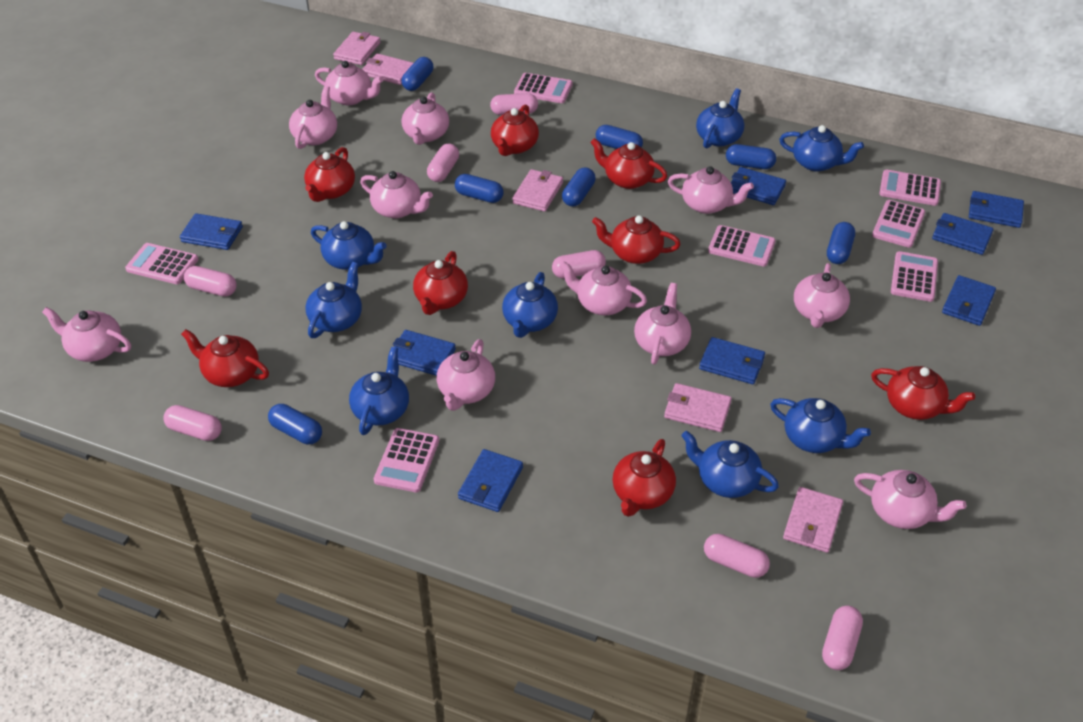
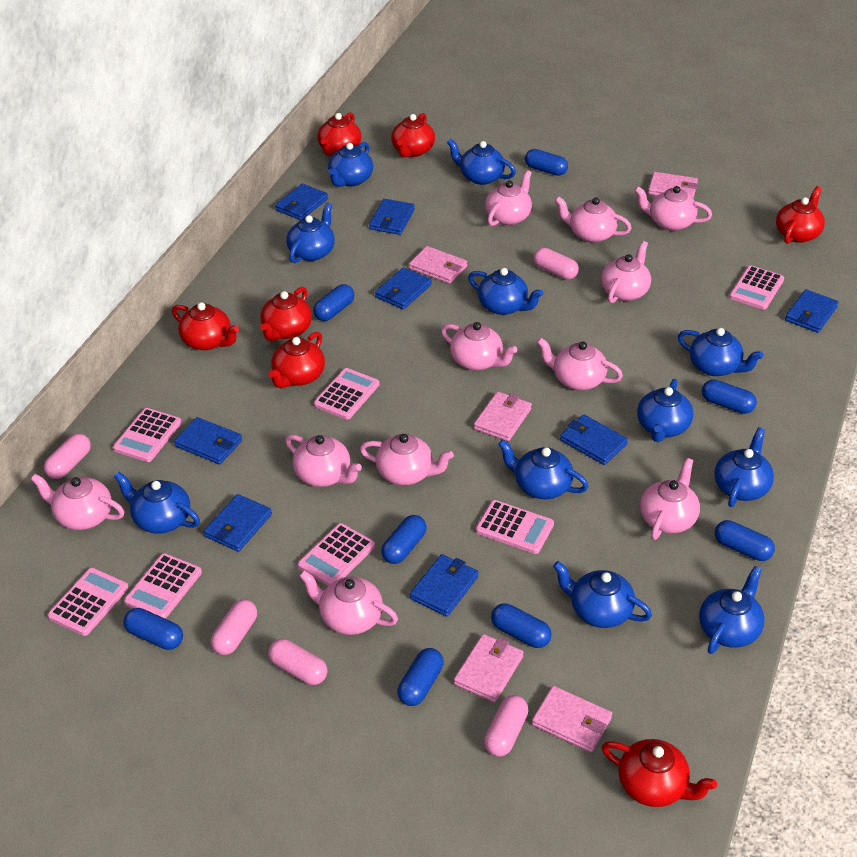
blue capsule: [268,404,322,444] [402,57,433,91] [455,174,504,203] [562,167,596,207] [596,125,643,149] [726,144,776,169] [827,222,855,264] = 7 -> [123,608,183,650] [313,284,354,321] [381,515,427,564] [397,648,443,706] [491,604,552,648] [525,149,568,176] [702,379,757,414] [715,520,775,561] = 8
blue teapot: [306,262,362,338] [311,221,387,270] [349,347,409,435] [502,272,558,338] [681,431,779,498] [696,88,744,148] [770,398,871,453] [779,125,864,172] = 8 -> [114,472,200,534] [286,203,335,263] [328,142,373,187] [447,139,516,185] [468,268,543,315] [498,440,589,499] [553,561,652,628] [637,379,693,442] [678,328,763,376] [699,566,765,654] [715,427,774,507] = 11
pink capsule: [163,405,222,441] [184,266,237,296] [427,143,459,182] [490,93,538,115] [552,250,606,278] [704,534,770,578] [822,606,863,670] = 7 -> [44,433,91,479] [211,599,257,655] [268,639,327,685] [484,695,528,757] [533,248,579,280] = 5
red teapot: [181,329,269,387] [304,147,355,202] [413,251,468,315] [491,105,539,156] [590,138,667,189] [592,215,680,264] [613,439,676,517] [871,366,975,420] = 8 -> [172,302,239,350] [260,287,312,342] [269,332,325,388] [317,112,361,156] [391,113,435,157] [602,739,717,807] [776,186,825,244] = 7

